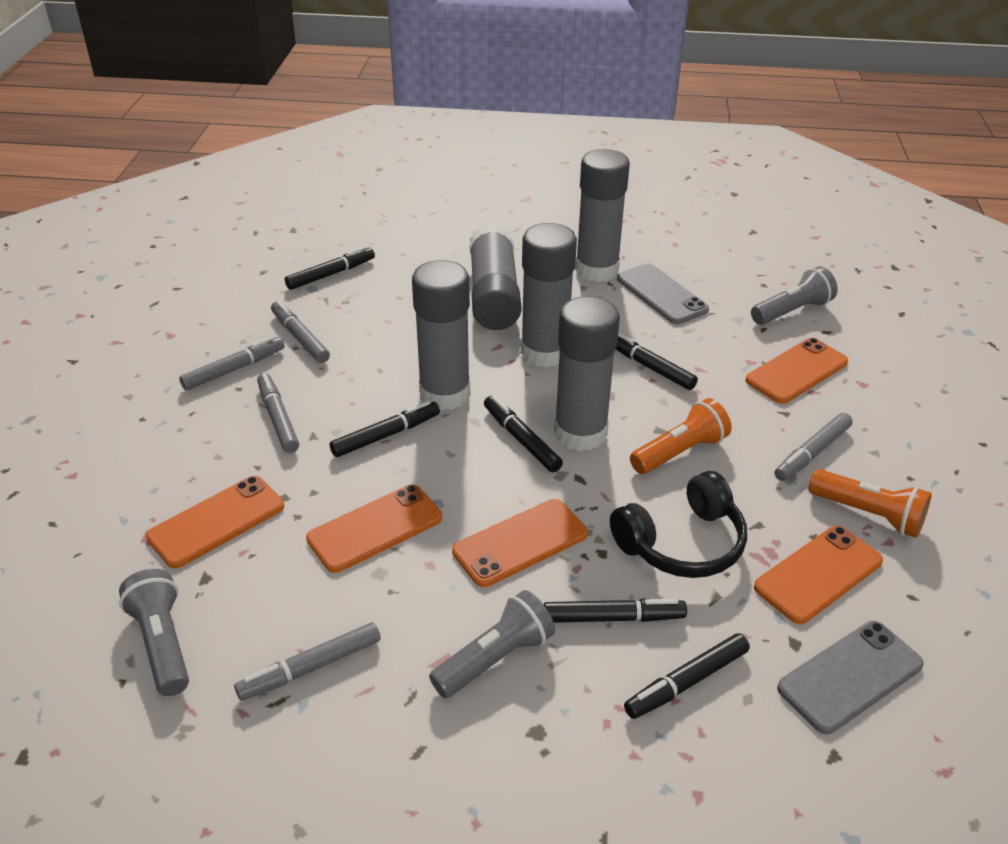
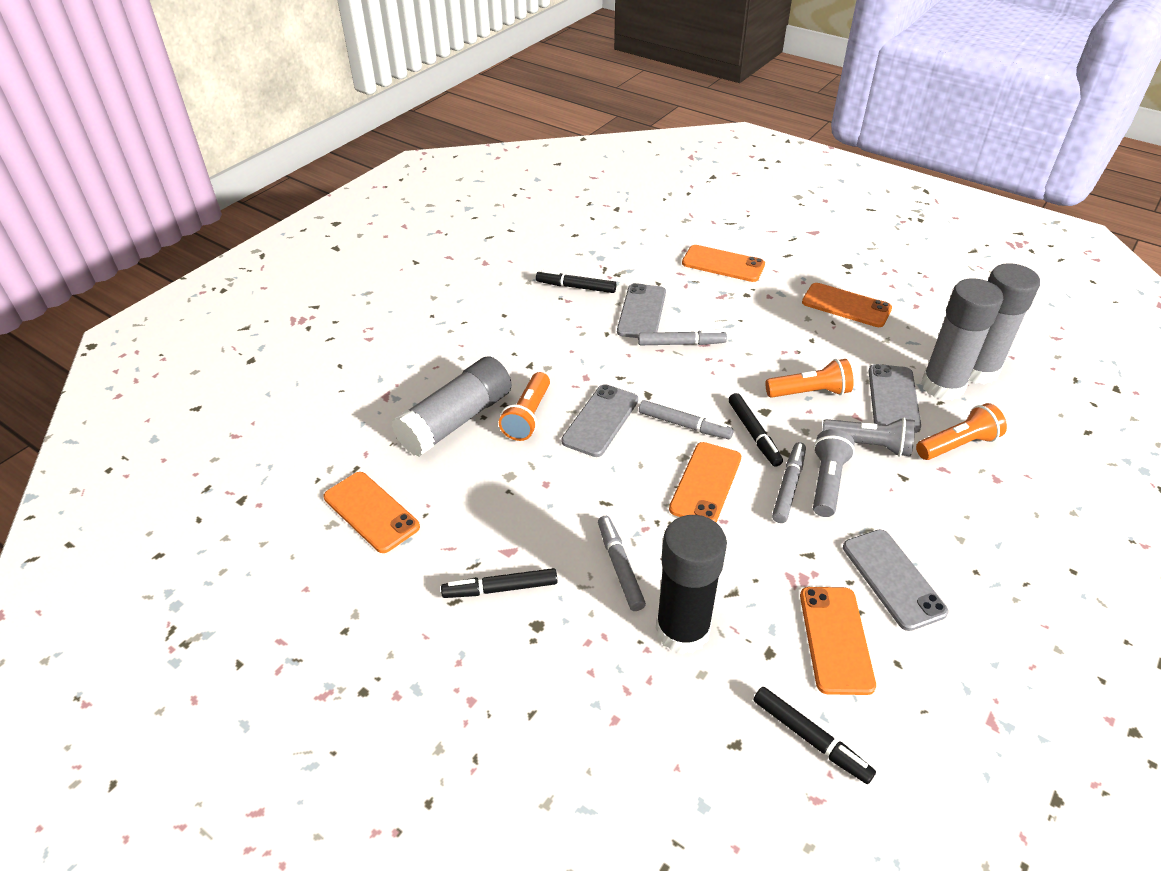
black glue stick: none = 0 -> [656,515,727,654] = 1
black headphones: [610,471,747,578] = 1 -> none = 0
black marker: [285,246,375,290] [330,401,440,457] [484,396,563,473] [544,599,687,623] [616,332,698,390] [624,633,750,719] = 6 -> [441,568,557,598] [536,270,616,293] [728,393,783,467] [754,687,876,784] = 4
grey flashlight: [119,569,189,696] [429,590,555,698] [751,266,838,325] = 3 -> [813,429,855,517] [822,417,915,457] = 2
grey glue stick: [412,260,470,410] [470,224,521,330] [521,223,577,368] [554,296,620,451] [575,149,630,282] = 5 -> [392,357,512,457] [921,278,1003,401] [968,263,1040,384] = 3
grey marker: [179,336,284,390] [234,622,381,700] [257,373,299,453] [271,300,330,363] [774,413,853,481] = 5 -> [598,516,646,611] [638,330,727,345] [639,400,734,439] [772,442,806,523] = 4
grey phone: [617,263,709,324] [777,621,924,734] = 2 -> [561,384,638,457] [617,283,666,338] [843,530,949,631] [869,364,921,433] = 4
orange flashlight: [630,398,732,474] [809,469,932,538] = 2 -> [499,372,550,441] [765,359,854,398] [916,403,1007,460] = 3

